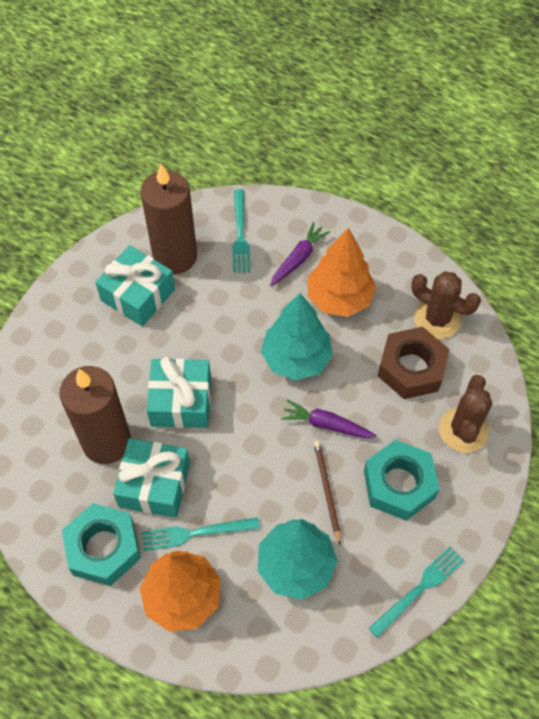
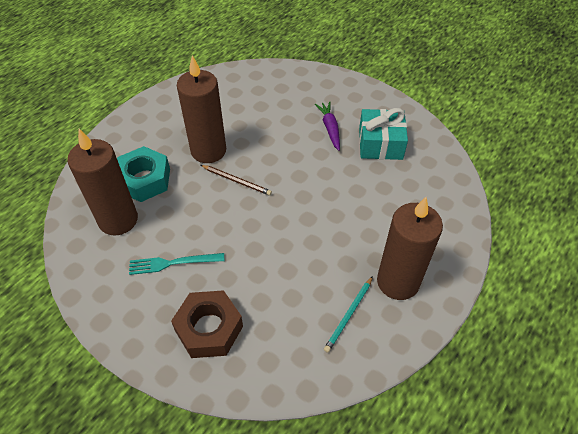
brown cactus: [411,272,481,339] [439,375,492,453] = 2 -> none = 0
brown candle: [59,366,131,464] [140,164,197,274] = 2 -> [67,129,138,236] [177,56,226,163] [377,197,443,300] = 3
orange tree: [139,551,221,632] [308,228,376,317] = 2 -> none = 0
purple carrot: [270,222,330,286] [281,399,377,438] = 2 -> [315,102,340,151] = 1
turquoise fork: [142,517,260,551] [232,189,250,273] [369,546,465,638] = 3 -> [129,253,225,275] = 1
turquoise gift: [95,245,175,326] [113,438,190,518] [147,357,211,428] = 3 -> [359,108,408,160] = 1
turquoise nut: [62,503,141,586] [364,440,439,521] = 2 -> [117,146,170,202] = 1
turquoise pencil: none = 0 -> [324,276,373,353] = 1
turquoise tree: [258,519,337,600] [261,293,333,381] = 2 -> none = 0

